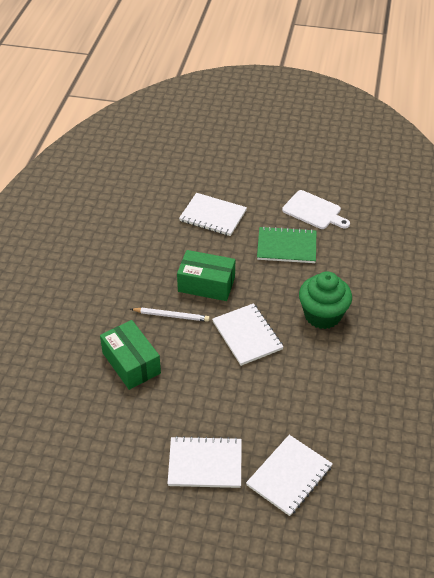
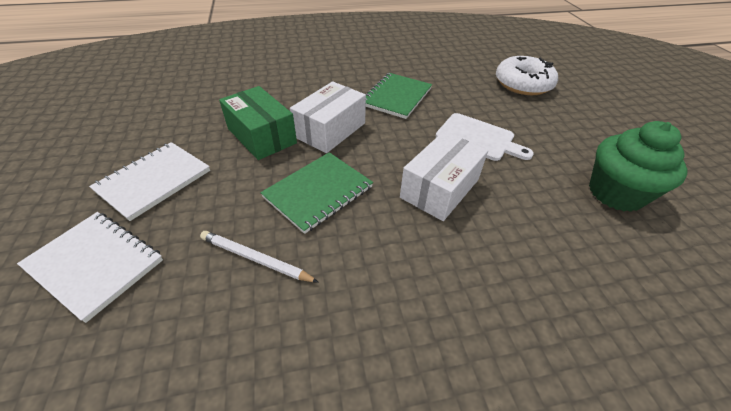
green box: [100,320,161,390] [177,250,235,301] = 2 -> [219,86,297,160] = 1
green notebook: [257,226,316,263] = 1 -> [260,152,373,234] [366,73,432,119] = 2
white box: none = 0 -> [290,81,366,153] [400,131,488,221] = 2
white donut: none = 0 -> [496,56,558,95] = 1
white notebook: [167,436,242,488] [179,193,247,236] [212,303,283,366] [246,435,333,516] = 4 -> [17,212,163,323] [89,142,210,221] = 2

